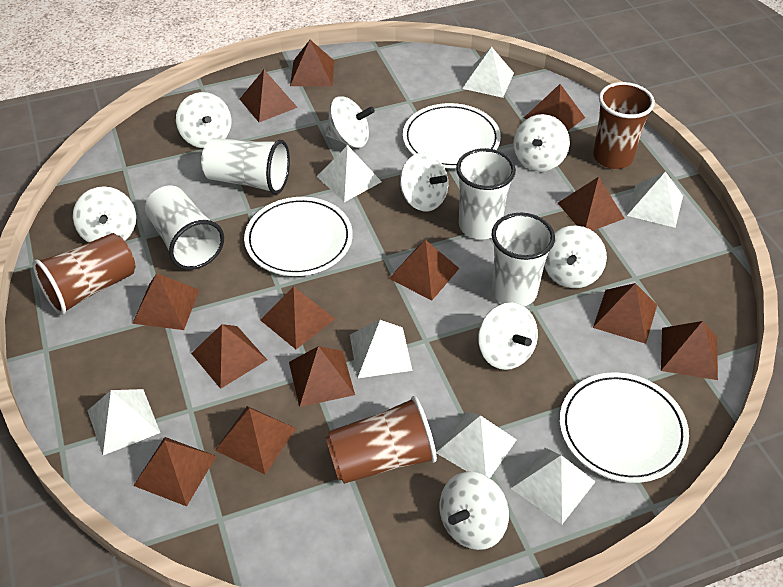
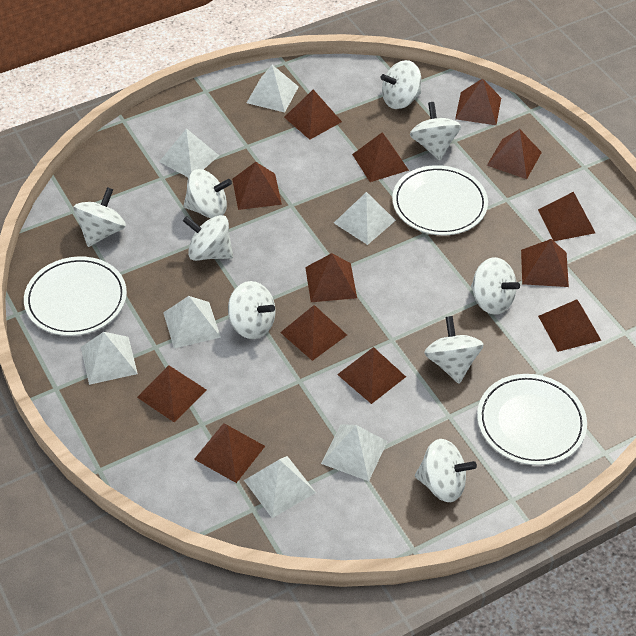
brown cup: [33,233,135,315] [325,396,437,484] [593,82,655,169] = 3 -> none = 0
white cup: [145,186,224,270] [201,138,290,194] [456,148,516,239] [491,213,555,306] = 4 -> none = 0
white spinning top: [73,186,136,243] [176,92,231,148] [325,96,375,148] [400,153,448,211] [440,471,509,550] [478,303,538,370] [513,114,570,172] [544,226,607,288] = 8 -> [73,187,126,247] [183,169,232,219] [183,215,233,261] [228,281,275,339] [381,60,421,109] [410,102,461,161] [415,439,477,502] [424,316,484,383] [471,257,520,315] = 9

